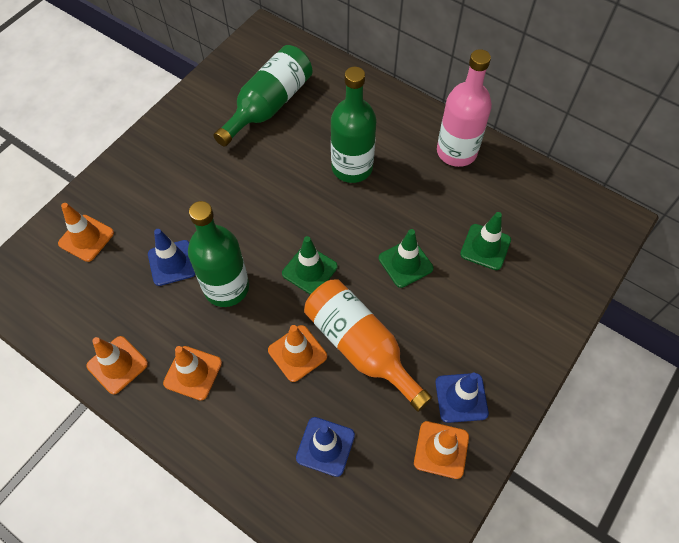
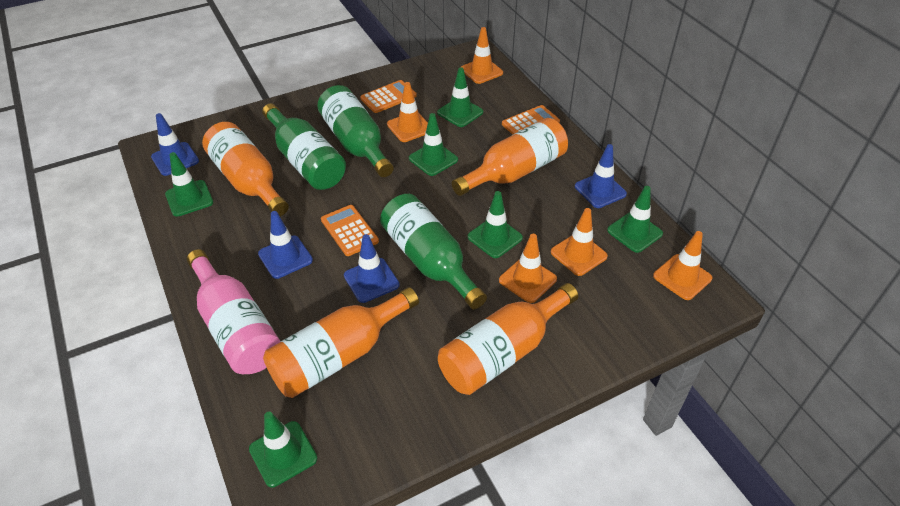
blue traffic cone: [148,229,195,286] [296,417,355,477] [435,373,489,423] = 3 -> [151,113,199,176] [258,211,313,279] [344,234,400,303] [575,144,627,208] = 4
green traffic cone: [282,236,338,295] [379,229,433,288] [460,212,511,270] = 3 -> [165,152,213,217] [249,412,317,488] [409,113,458,176] [437,67,483,127] [467,191,523,258] [607,186,663,253] = 6
orange bottle: [304,279,432,412] = 1 -> [202,122,289,216] [263,287,419,398] [438,283,578,395] [452,118,568,196] = 4
orange calculator: none = 0 -> [321,205,379,256] [360,80,417,113] [502,105,560,135] = 3

